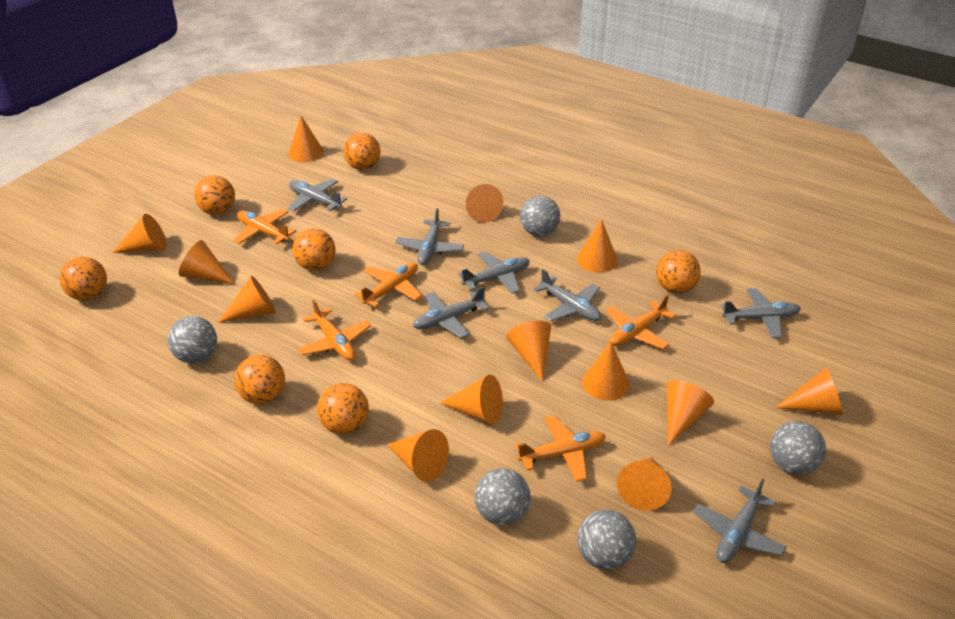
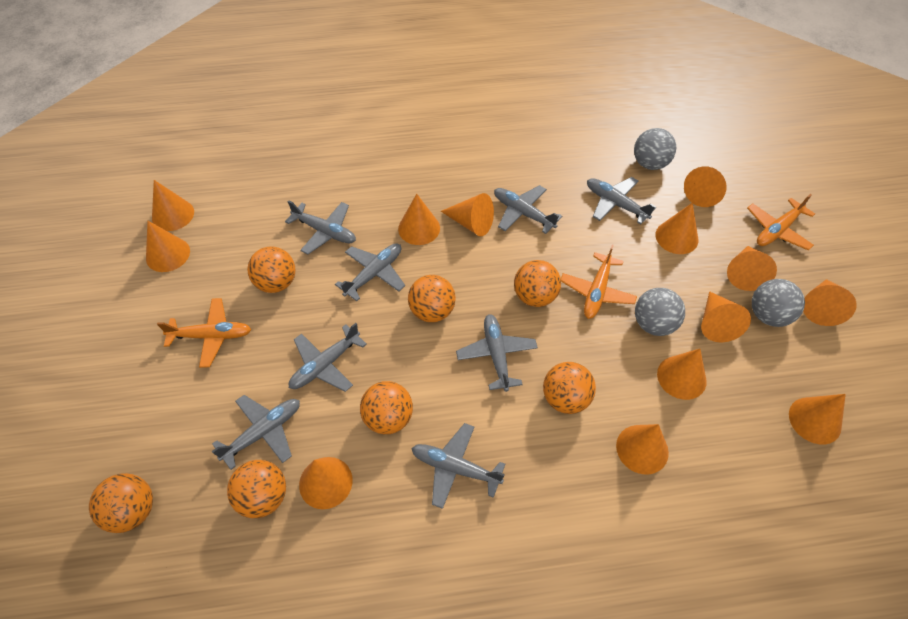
grey ball: [168,316,217,363] [475,468,531,525] [520,196,561,236] [577,510,636,570] [770,421,826,475] = 5 -> [634,128,676,170] [635,288,685,336] [752,279,805,327] = 3
grey plane: [288,179,348,211] [395,208,464,265] [413,286,489,338] [458,251,530,294] [534,269,602,321] [693,478,787,563] [721,288,801,338] = 7 -> [212,395,300,470] [285,200,356,254] [289,323,367,392] [335,243,405,301] [411,423,505,509] [456,314,538,392] [494,185,562,234] [587,177,656,224] = 8
orange plane: [234,209,296,244] [298,299,371,361] [354,263,422,307] [515,415,606,482] [606,294,676,349] = 5 -> [157,298,252,368] [561,245,637,319] [747,194,815,250] = 3

